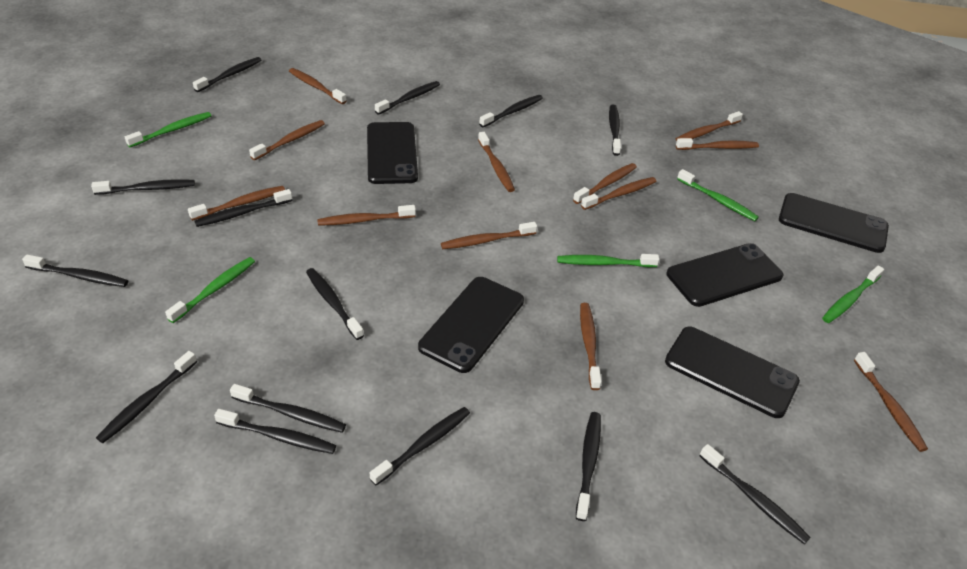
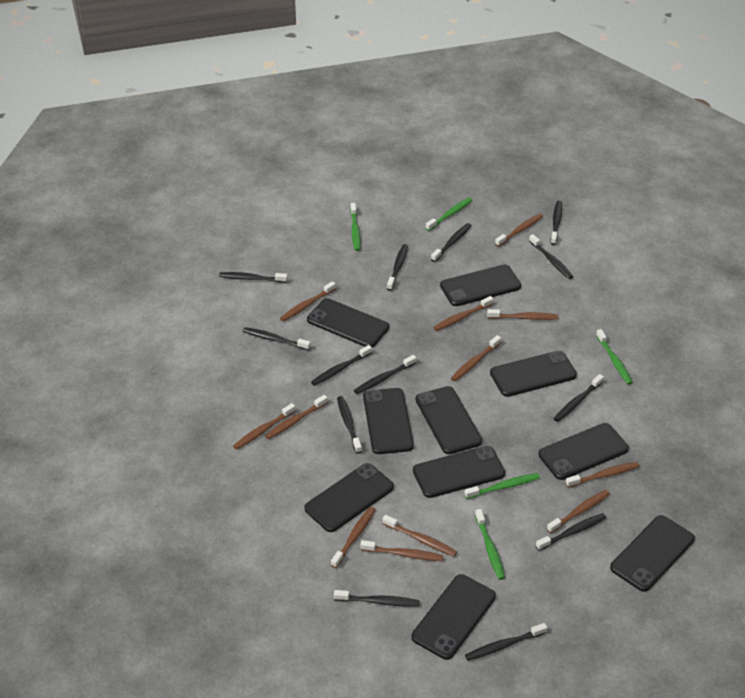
black phone: [367,122,418,184] [418,277,524,373] [665,327,800,418] [667,243,783,307] [779,193,889,253] = 5 -> [304,463,394,532] [307,298,389,348] [363,388,414,454] [411,574,496,660] [413,446,505,498] [416,386,482,454] [440,264,521,306] [490,351,577,397] [538,423,629,480] [610,515,695,592] = 10
black toothbrush: [22,255,128,287] [91,179,195,195] [96,351,197,443] [193,57,261,92] [194,189,292,227] [214,409,336,454] [230,384,346,433] [306,268,364,340] [370,407,470,485] [375,81,440,115] [479,95,543,127] [576,412,601,521] [609,104,621,156] [699,444,811,544] = 14 -> [219,272,288,283] [243,327,311,350] [311,345,372,386] [334,590,420,607] [337,396,362,453] [354,355,416,394] [387,244,408,291] [431,223,472,262] [465,623,547,661] [529,234,573,279] [536,513,606,551] [551,201,562,245] [554,374,604,422] = 13

